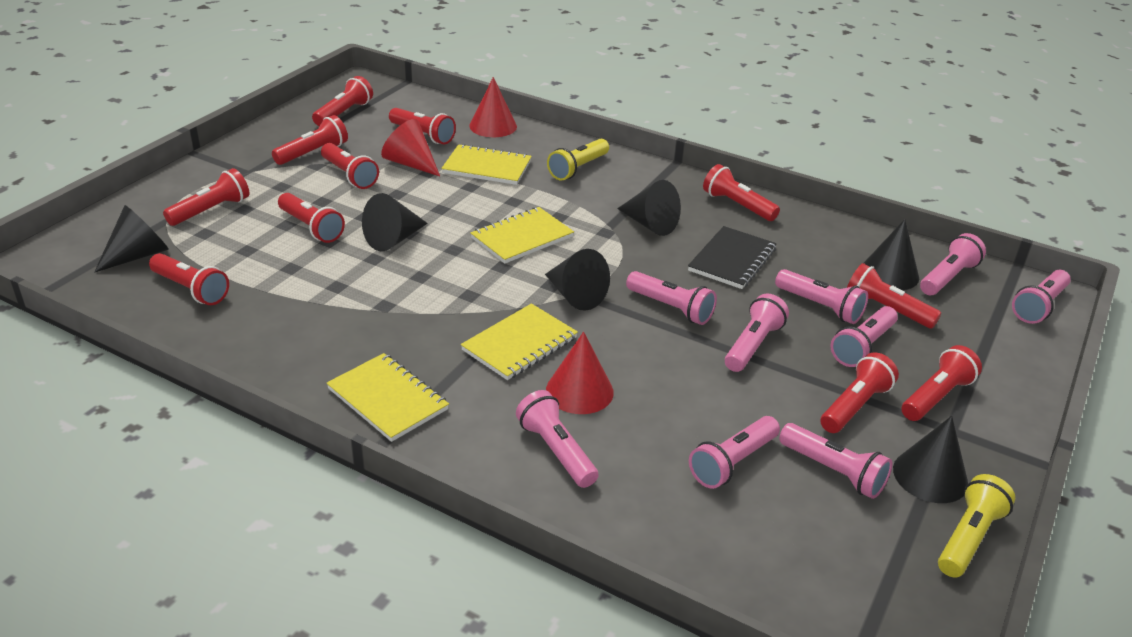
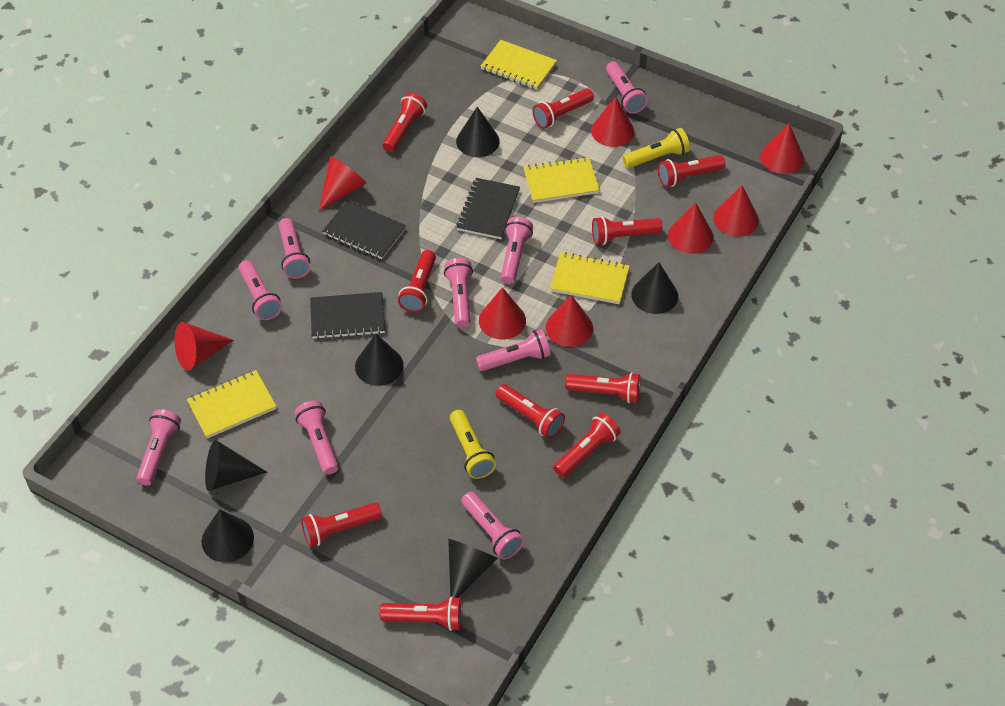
black notebook: [688,226,777,289] = 1 -> [310,292,385,339] [323,200,406,259] [457,178,520,239] = 3
red cone: [381,119,440,176] [469,77,517,137] [546,332,614,414] = 3 -> [174,322,234,370] [319,157,366,210] [479,287,526,339] [546,295,593,347] [591,96,634,147] [668,202,714,254] [714,185,759,236] [760,124,804,174] = 8
red flashlight: [149,253,229,305] [163,168,250,226] [272,115,348,165] [278,193,345,243] [312,76,373,126] [321,143,379,189] [389,108,456,144] [703,164,780,221] [820,352,899,433] [847,263,941,328] [901,345,982,421] = 11 -> [301,503,382,547] [380,596,463,631] [382,92,427,152] [398,250,436,313] [495,384,565,439] [533,88,594,129] [553,413,621,478] [565,372,641,403] [592,216,662,245] [658,155,725,187] = 10

